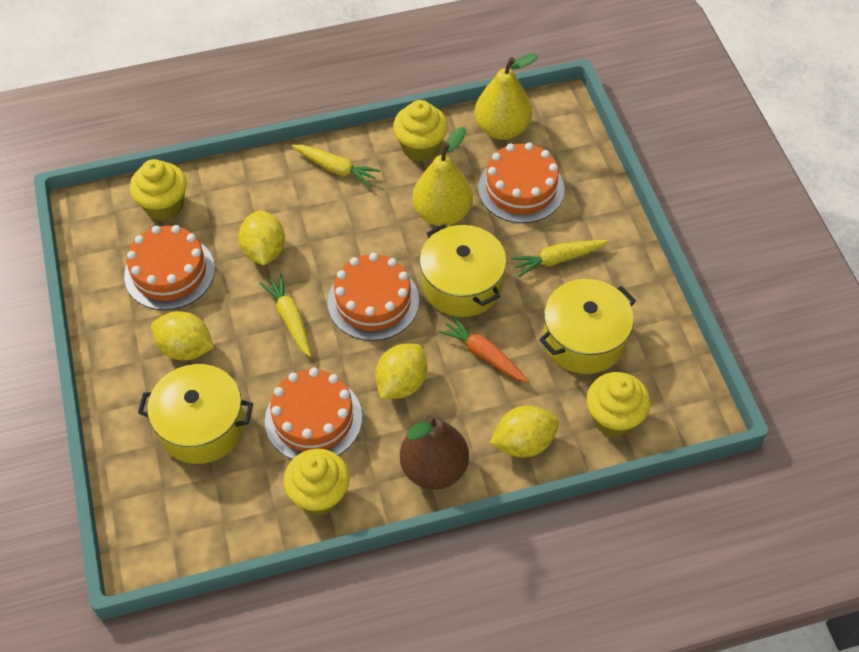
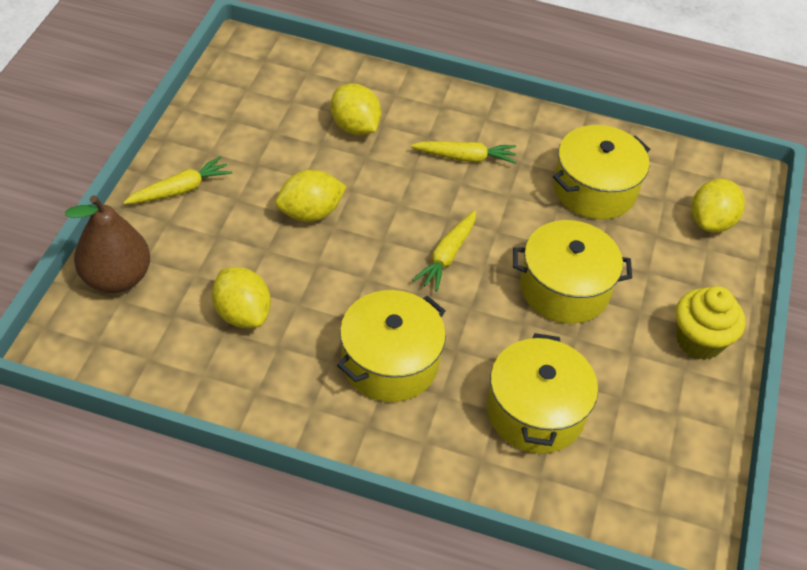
orange cake: [124,225,215,310] [265,368,362,459] [328,253,419,341] [478,142,565,223] = 4 -> none = 0
orange carrot: [438,316,529,383] = 1 -> none = 0
yellow cupcake: [130,159,187,221] [283,449,350,516] [393,100,448,161] [587,372,651,437] = 4 -> [676,286,745,360] = 1
yellow pear: [412,127,473,226] [475,54,538,140] = 2 -> none = 0
yellow pot: [138,364,253,464] [420,224,507,317] [539,279,636,374] = 3 -> [337,290,446,402] [487,333,598,453] [513,220,632,324] [553,125,650,219] = 4

